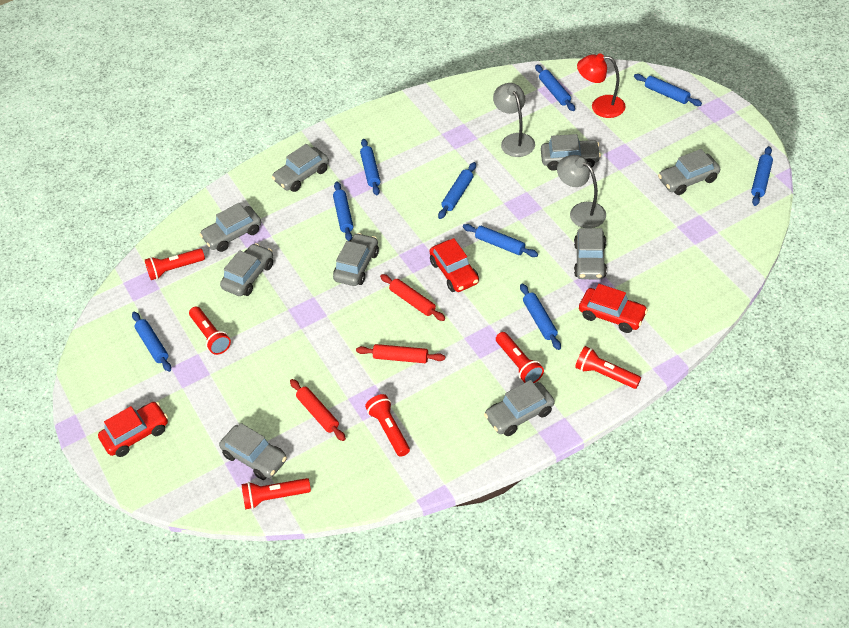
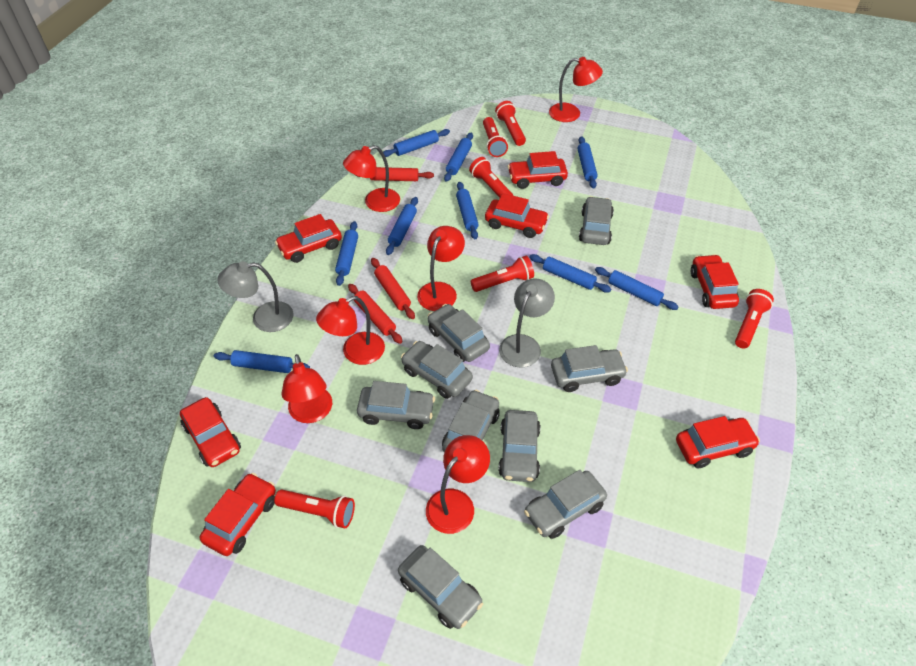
red car: [98,402,168,457] [430,238,479,292] [579,284,648,333] = 3 -> [180,397,241,467] [200,473,276,556] [275,214,342,263] [485,193,549,238] [508,151,568,189] [676,416,760,469] [691,254,739,309] = 7
red lamp: [577,53,626,118] = 1 -> [281,354,332,423] [316,296,385,365] [343,145,400,212] [417,226,465,311] [426,435,490,534] [549,57,603,122] = 6

